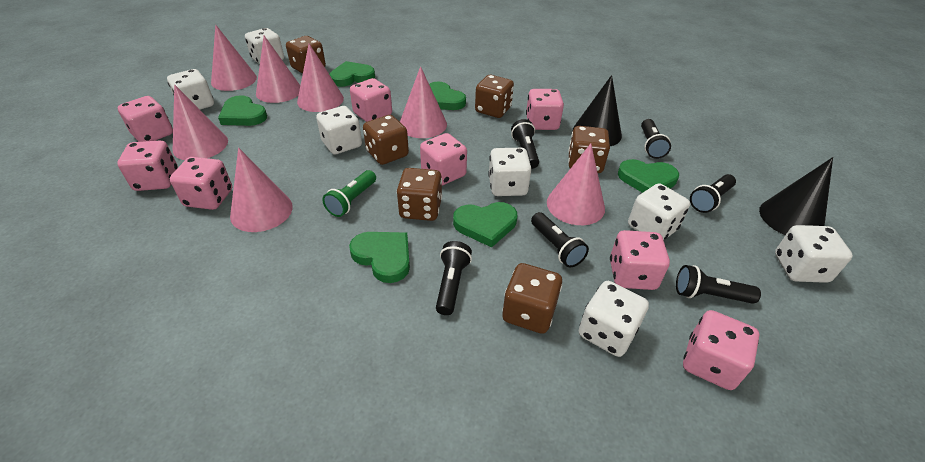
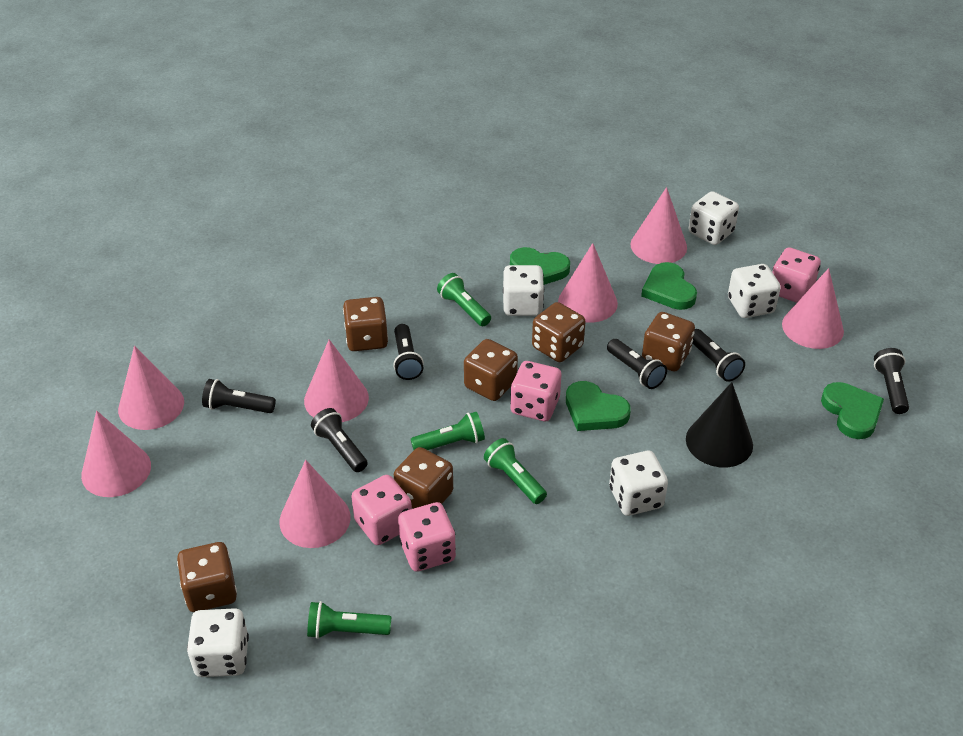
black cone: [573,75,622,146] [759,157,833,235] = 2 -> [686,382,753,467] = 1
green flashlight: [322,170,376,217] = 1 -> [307,601,392,639] [411,412,485,450] [437,273,491,326] [484,438,547,504] = 4
green heart: [218,95,267,126] [329,61,375,87] [349,232,410,283] [429,82,466,110] [453,202,517,247] [618,159,679,193] = 6 -> [510,247,570,285] [566,381,631,431] [641,262,697,310] [821,382,884,439] = 4
pink dice: [117,141,178,191] [118,96,173,142] [170,157,232,210] [350,78,392,122] [420,133,467,185] [526,89,564,130] [610,230,670,290] [683,310,760,390] = 8 -> [351,475,412,545] [398,502,456,572] [510,361,561,421] [772,247,821,303] = 4
white dice: [167,69,214,110] [245,28,284,64] [316,106,362,154] [488,148,531,196] [579,281,649,357] [628,183,690,240] [775,225,853,283] = 7 -> [187,608,249,677] [503,265,544,316] [609,451,668,516] [689,191,739,245] [728,264,781,318] = 5

